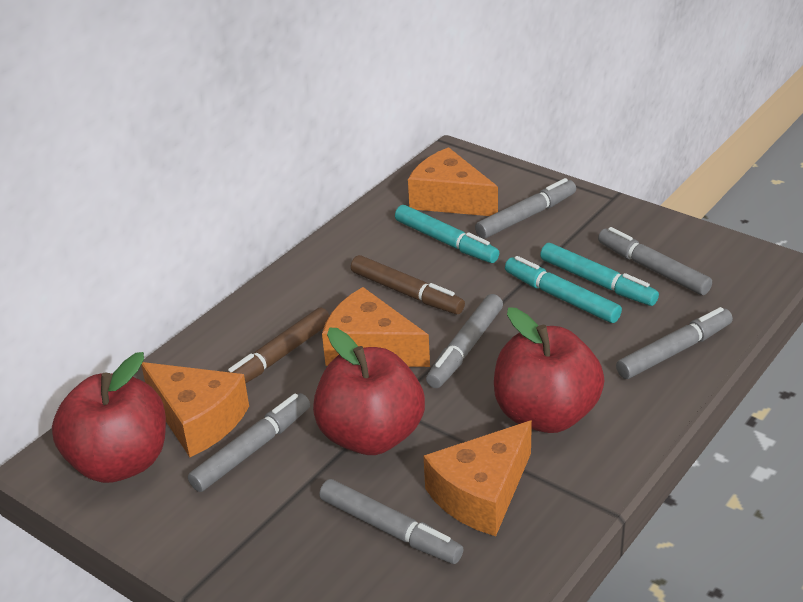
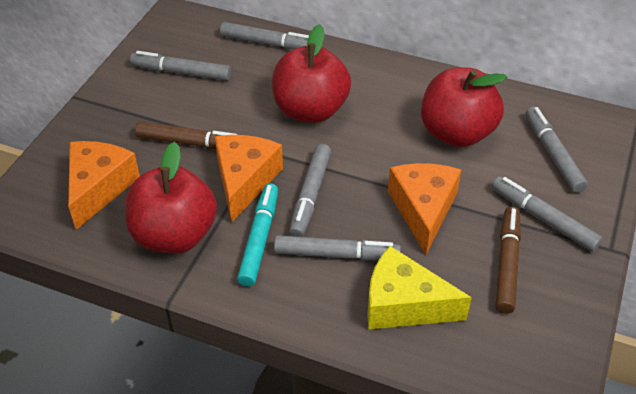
orange cheese: [141,362,249,457] [322,287,430,367] [408,147,498,216] [424,420,532,536] = 4 -> [68,141,140,230] [215,135,283,223] [388,163,461,255] = 3
turquoise marker: [395,205,499,263] [505,256,622,323] [540,243,659,306] = 3 -> [237,183,278,287] = 1
yellow cheese: none = 0 -> [367,246,472,330] = 1

